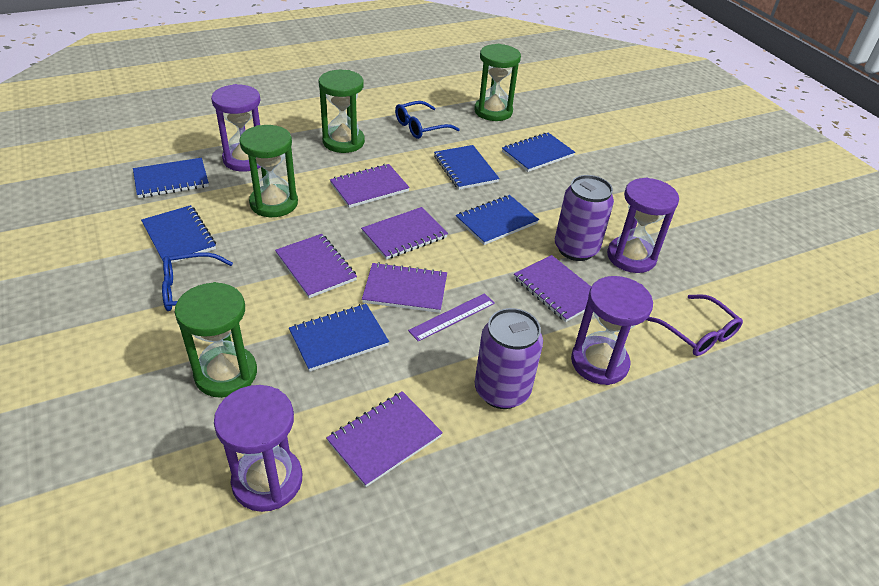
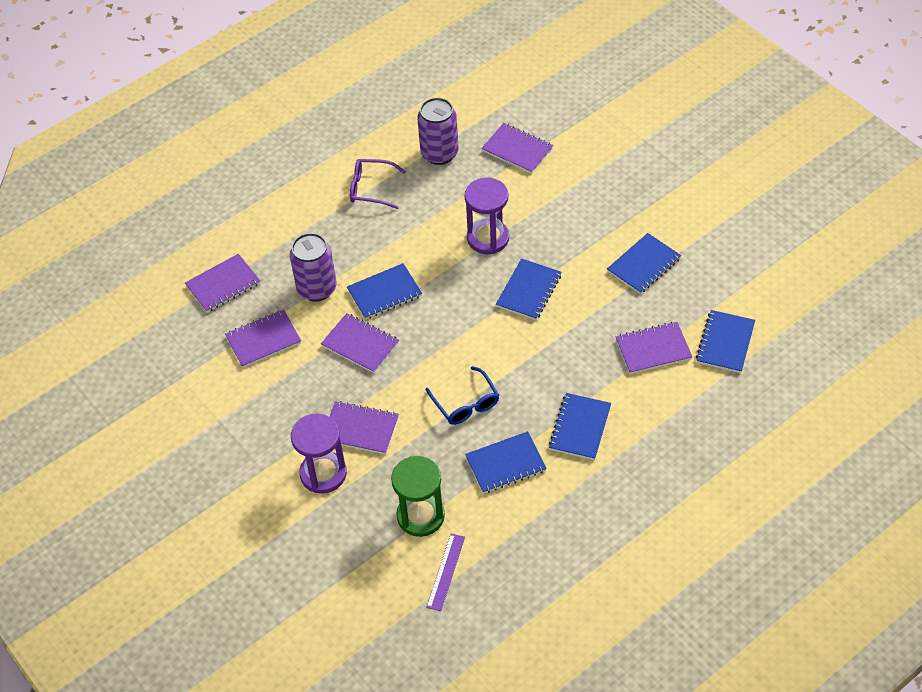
blue glasses: [162,252,233,311] [395,101,460,139] = 2 -> [426,366,499,425] = 1
green hourglass: [175,282,257,398] [239,125,298,217] [319,70,365,153] [474,44,521,121] = 4 -> [391,456,445,537] = 1
purple hourglass: [211,84,260,172] [214,385,302,512] [571,276,653,385] [607,177,679,273] = 4 -> [291,413,347,494] [465,178,509,254] = 2

